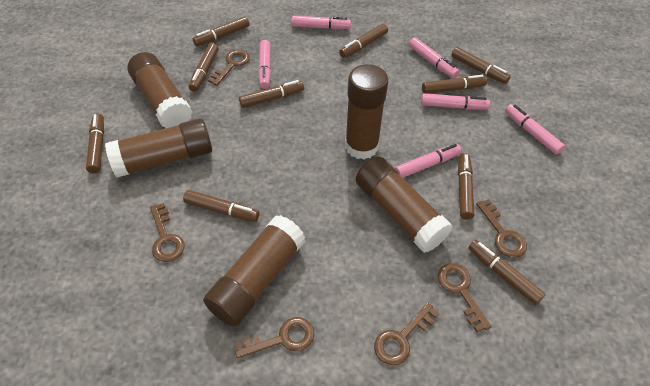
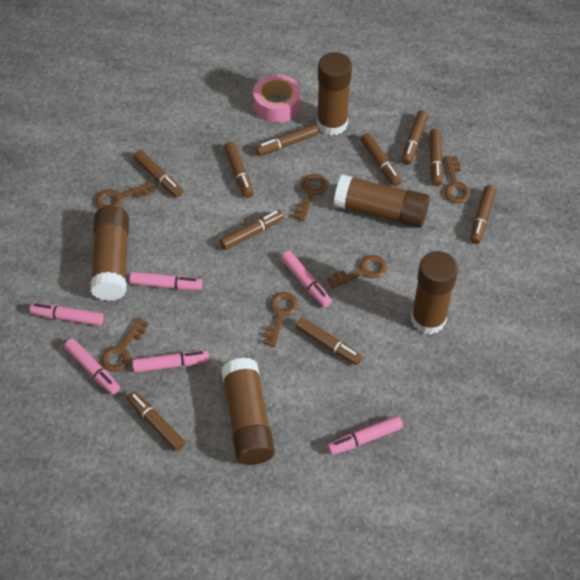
pink tape: none = 0 -> [253,74,301,123] = 1

